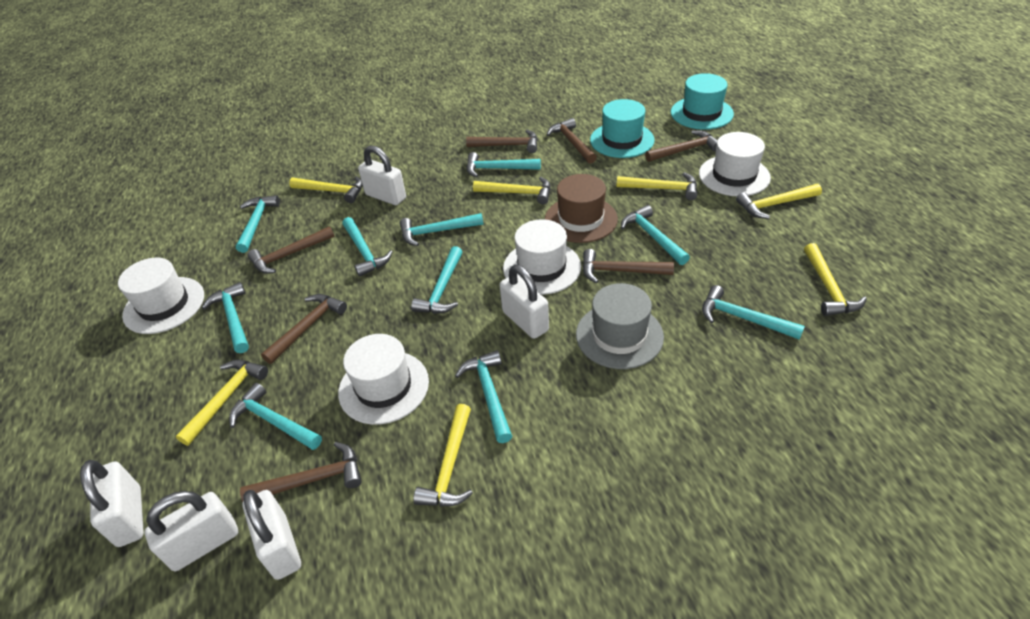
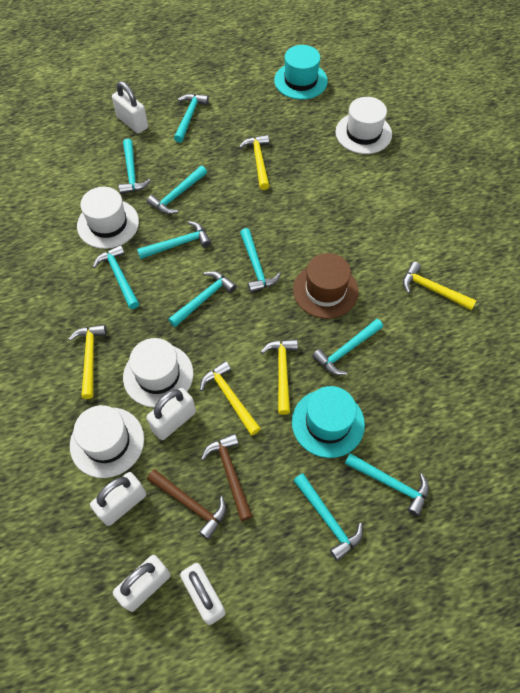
brown hammer: [240,442,362,502] [248,226,335,274] [261,294,347,364] [466,130,538,153] [546,118,597,164] [583,249,674,283] [645,130,717,162] = 7 -> [147,469,226,540] [201,433,253,521] = 2
grey hat: [576,283,664,369] = 1 -> none = 0
yellow hammer: [176,360,268,446] [289,176,362,203] [413,404,473,506] [473,177,551,204] [616,172,697,200] [736,184,822,219] [804,243,867,316] = 7 -> [69,325,107,399] [200,361,261,435] [239,135,269,190] [261,339,298,415] [403,262,477,310] = 5

